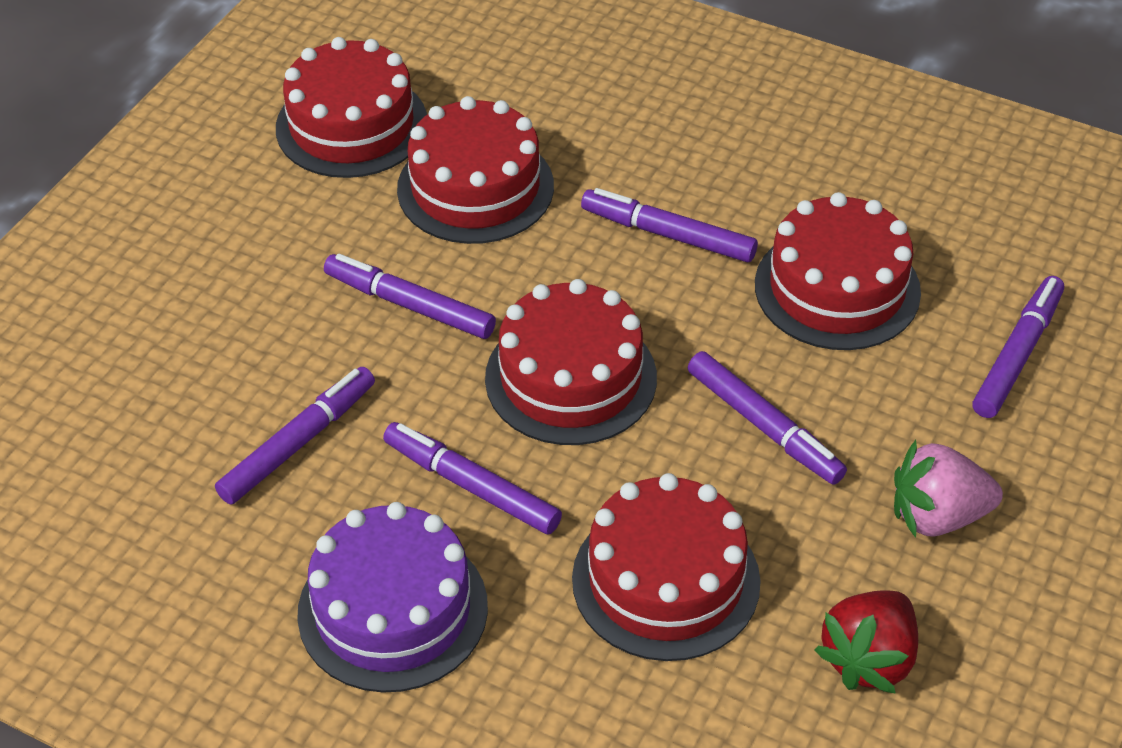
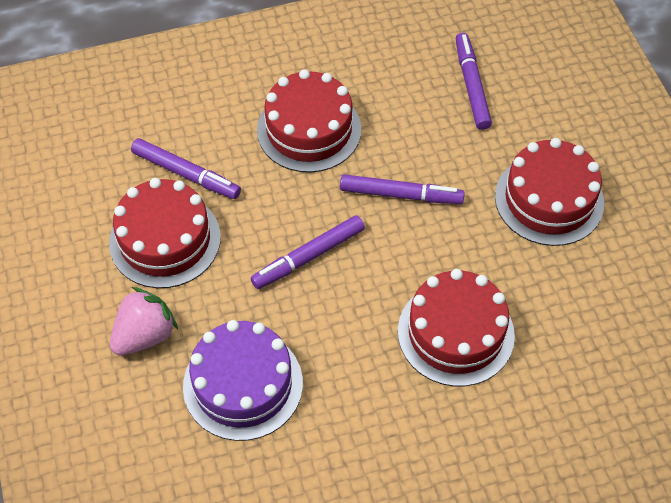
purple marker: [215,367,375,505] [324,254,496,339] [383,422,562,535] [581,188,758,263] [688,351,847,485] [972,276,1064,418] = 6 -> [131,138,241,199] [251,215,365,289] [340,174,465,204] [455,33,492,130] = 4
red cake: [276,37,427,178] [397,96,554,244] [485,279,657,445] [572,473,761,661] [755,192,921,350] = 5 -> [109,178,221,288] [257,69,361,173] [398,269,515,386] [495,138,604,246] = 4
red strawberry: [814,590,918,694] = 1 -> none = 0

